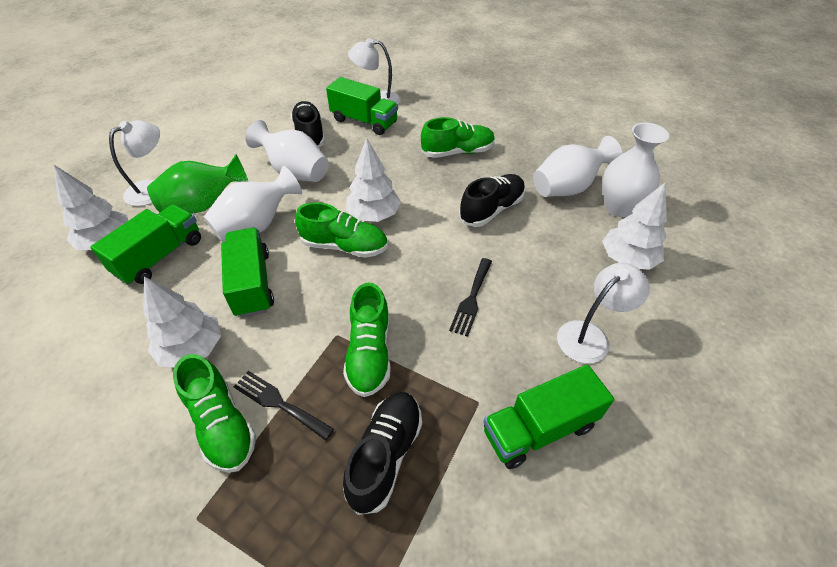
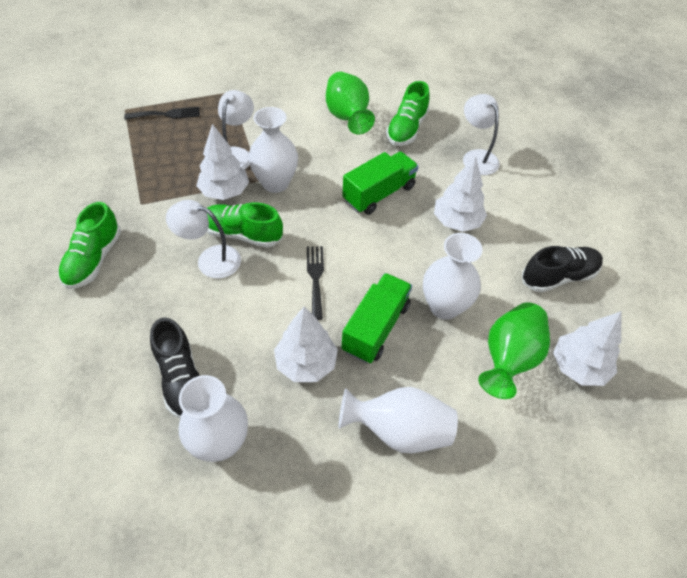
black shoe: [291,101,325,147] [343,392,422,515] [459,174,525,227] = 3 -> [150,317,200,419] [522,246,603,292] = 2
green shoe: [173,354,256,473] [295,202,388,258] [343,282,391,397] [421,117,495,158] = 4 -> [58,202,121,289] [207,202,283,248] [386,81,430,146] = 3
green truck: [90,204,201,285] [221,228,274,318] [326,77,398,135] [484,364,614,469] = 4 -> [341,273,412,364] [342,152,419,215] = 2
green vase: [147,154,248,213] = 1 -> [326,72,375,134] [478,302,550,399] = 2

